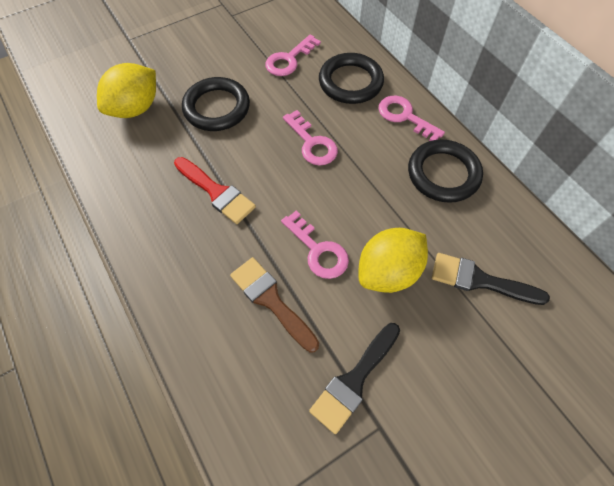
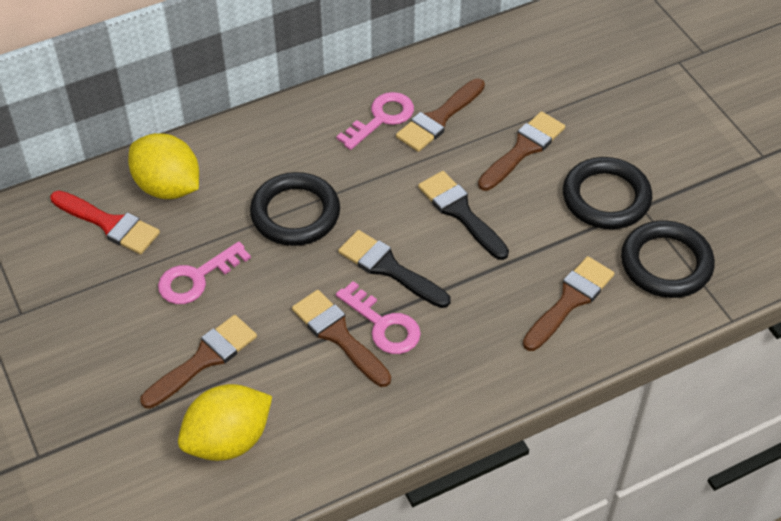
brown brush: [230,257,319,352] = 1 -> [140,315,257,409] [292,290,391,387] [396,78,485,152] [478,111,565,191] [523,256,615,351] = 5
pink key: [265,35,321,76] [281,210,349,279] [283,110,338,166] [378,96,445,141] = 4 -> [158,242,251,304] [336,92,414,150] [336,281,421,354] = 3

